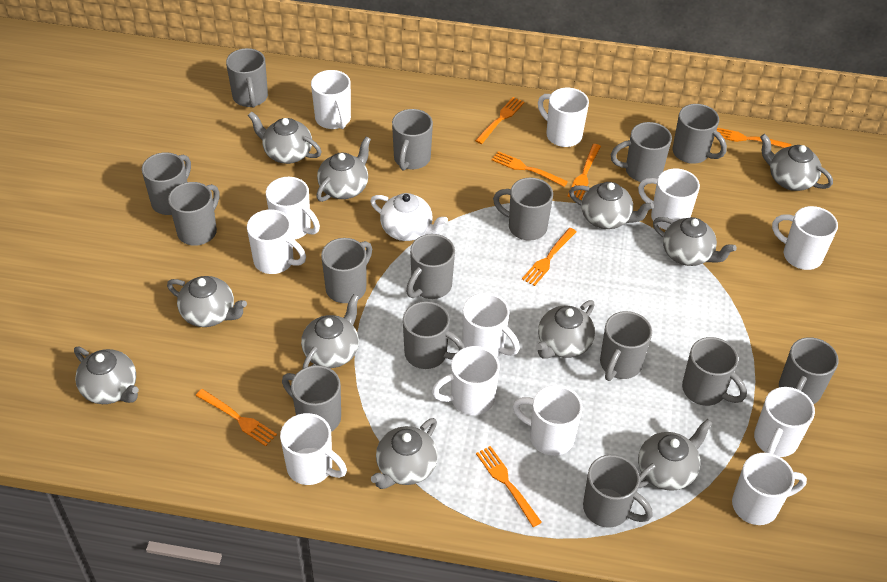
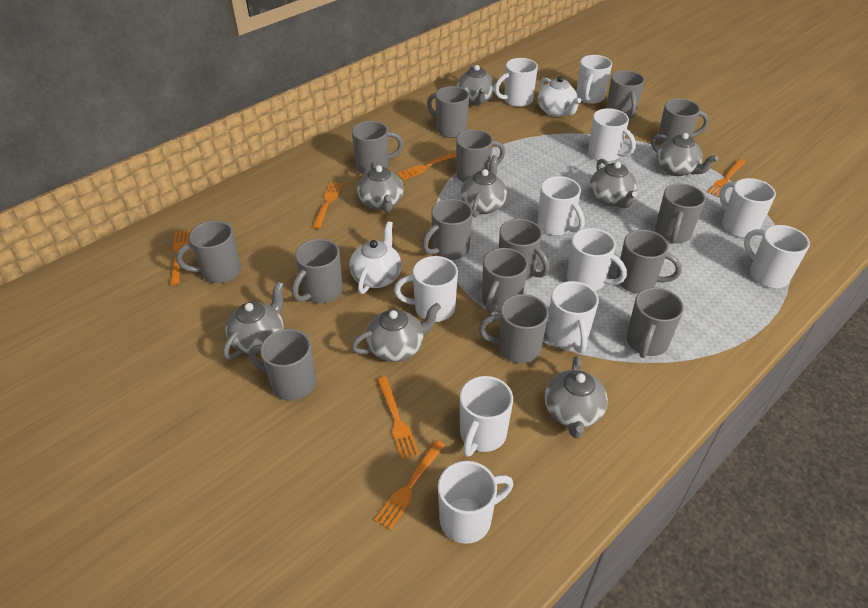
grey teapot: [74,346,139,404] [167,276,247,327] [248,111,322,164] [301,294,359,369] [316,137,371,202] [371,418,438,489] [536,300,595,359] [569,182,654,229] [638,419,713,491] [653,217,737,266] [760,134,833,191] = 11 -> [223,282,284,360] [351,303,441,362] [357,162,404,212] [457,65,495,105] [460,155,507,217] [544,356,608,438] [589,159,637,208] [651,133,718,176] = 8
orange fork: [196,389,277,446] [475,97,524,144] [476,446,542,527] [492,151,568,187] [522,228,577,286] [567,144,601,200] [716,128,791,148] = 7 -> [170,230,190,285] [312,182,343,229] [374,440,445,530] [377,376,419,460] [397,152,456,180] [707,159,745,197] = 6
white mug: [247,209,306,274] [266,177,320,240] [280,413,347,485] [311,70,351,129] [432,346,500,415] [463,293,520,357] [513,385,582,456] [538,88,589,147] [638,169,700,230] [732,453,807,525] [754,387,815,457] [772,206,838,270] = 12 -> [394,256,458,322] [438,461,513,544] [460,376,513,457] [494,58,538,107] [537,176,585,236] [547,281,599,353] [567,228,627,291] [576,55,612,104] [588,108,636,162] [719,178,776,238] [744,225,810,288] = 11
white teapot: [370,193,448,241] = 1 -> [349,221,401,294] [538,76,581,117] = 2

